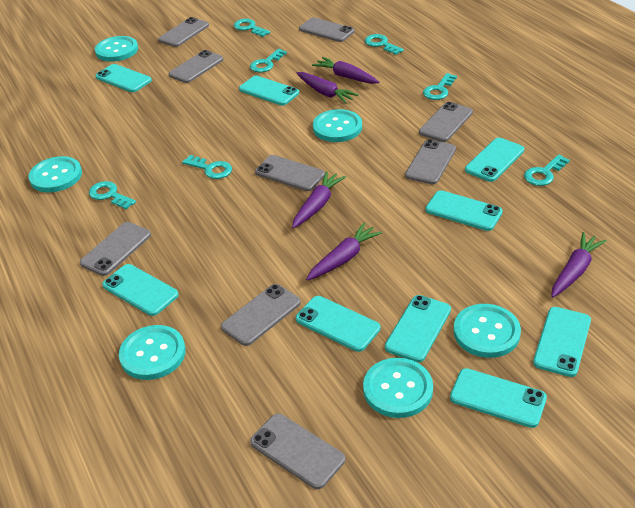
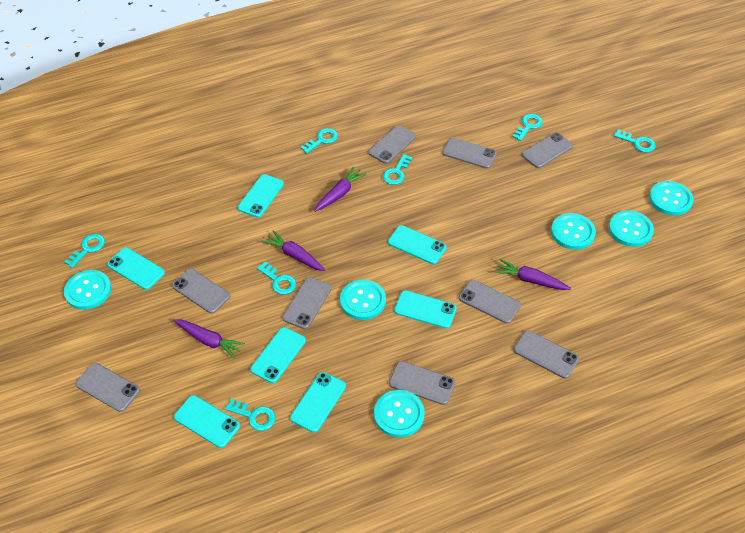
purple carrot: [292,171,346,228] [297,72,359,104] [306,222,382,281] [312,57,379,84] [551,232,607,298] = 5 -> [174,319,245,359] [262,230,325,271] [314,166,367,212] [495,259,571,290] = 4
turquoise phone: [95,64,152,92] [102,264,179,316] [239,76,299,106] [296,296,381,352] [385,295,451,362] [426,190,503,231] [450,368,547,428] [465,138,524,182] [533,307,591,377] = 9 -> [107,247,165,290] [174,395,240,448] [238,174,284,218] [250,327,306,383] [290,372,346,433] [388,225,447,264] [394,290,457,329] = 7

